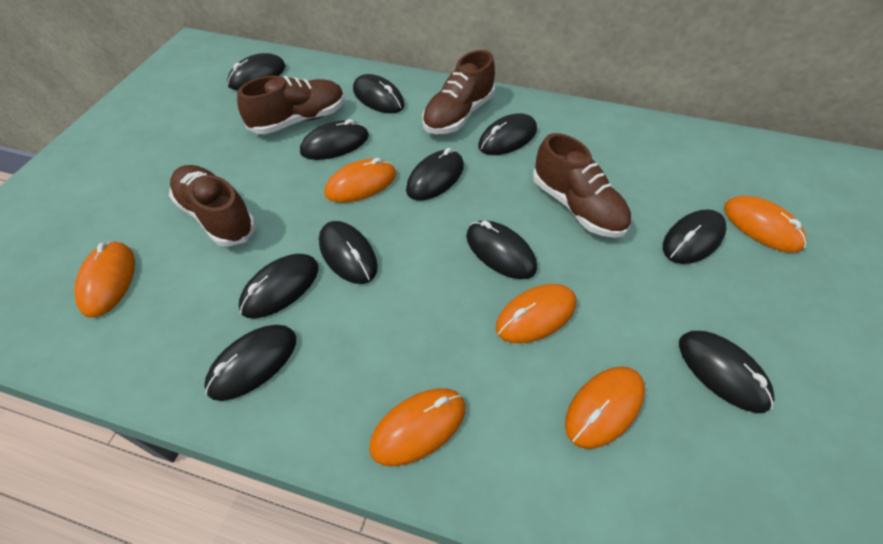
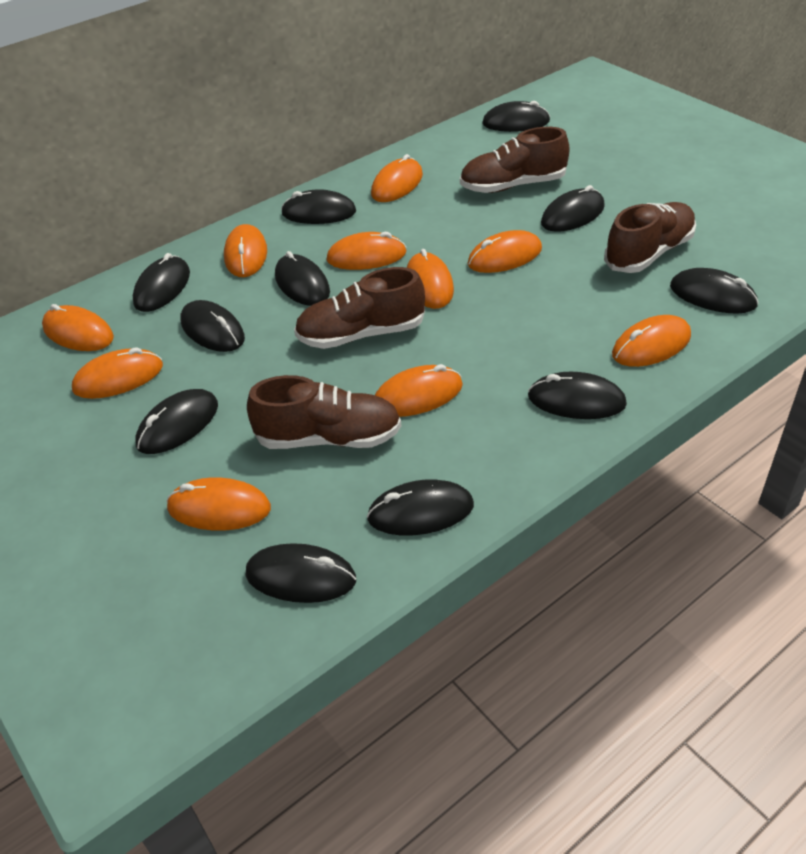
orange mouse: [74,241,135,318] [324,158,397,203] [369,388,466,466] [496,284,576,344] [565,366,645,449] [724,196,807,253] = 6 -> [42,304,114,351] [72,347,163,399] [166,477,271,530] [224,224,267,277] [327,232,407,270] [371,154,423,202] [375,364,463,417] [407,249,454,309] [467,230,542,273] [612,315,691,367] = 10

